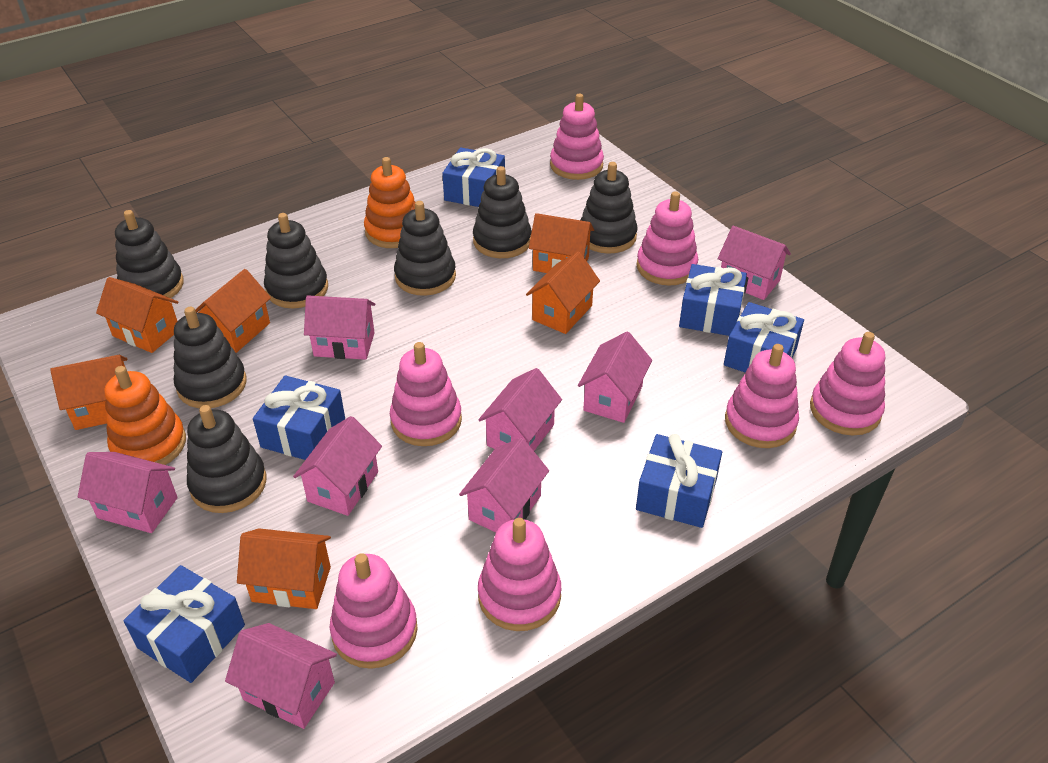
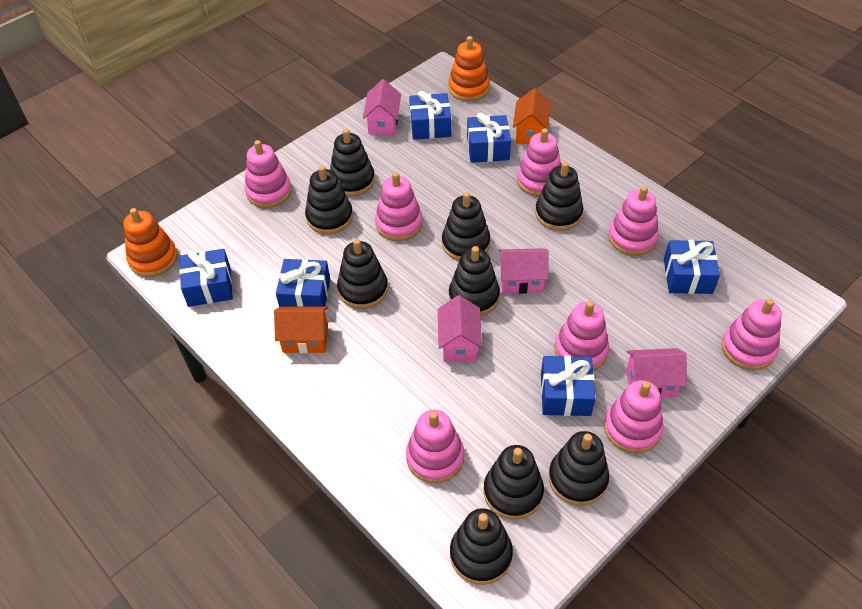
black stacking toy: [115,210,184,298] [174,307,247,408] [187,405,266,513] [264,213,328,308] [394,201,456,296] [473,166,531,258] [581,162,638,254] = 7 -> [305,166,353,234] [330,129,375,196] [337,239,388,309] [442,192,490,261] [449,246,500,316] [450,508,513,585] [484,445,544,520] [535,162,583,231] [549,431,609,506] = 9
orange house: [50,355,127,430] [96,277,179,353] [195,269,271,353] [237,528,331,609] [526,251,600,334] [529,213,594,273] = 6 -> [274,307,328,353] [513,88,551,144] = 2
pink house: [78,452,178,533] [225,623,337,729] [293,416,382,516] [304,295,375,360] [459,438,549,532] [478,368,562,451] [578,331,652,423] [718,226,791,300] = 8 -> [363,79,401,135] [438,295,482,362] [499,248,549,294] [626,348,687,397] = 4
pink stacking toy: [329,553,418,669] [390,342,462,446] [478,518,561,631] [550,94,604,180] [637,191,698,286] [725,344,799,448] [810,332,885,435] = 7 -> [245,140,292,208] [375,172,423,241] [406,410,464,483] [517,128,561,196] [554,301,609,371] [604,380,663,453] [608,186,659,256] [721,298,782,370] = 8

